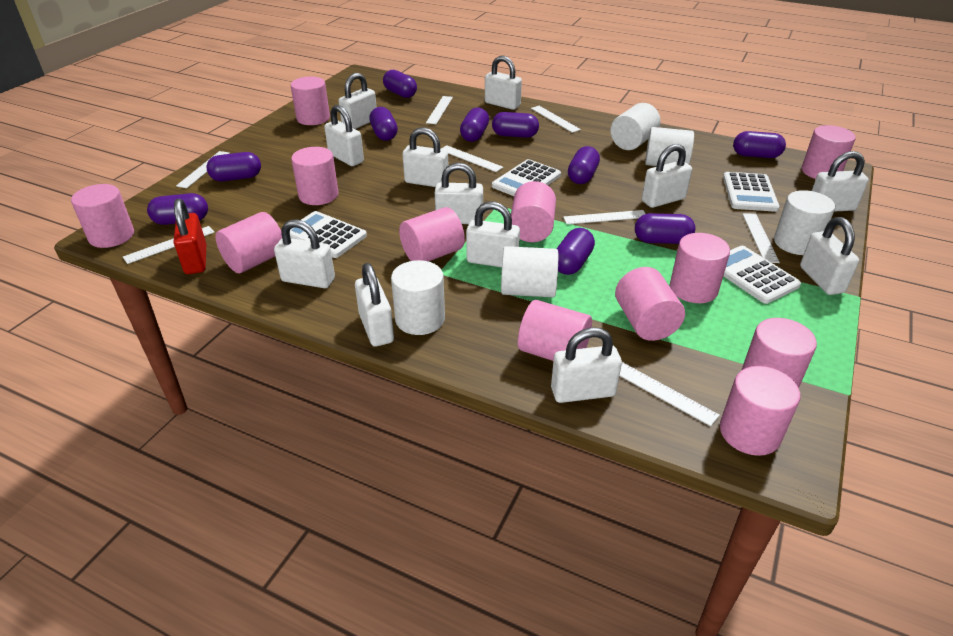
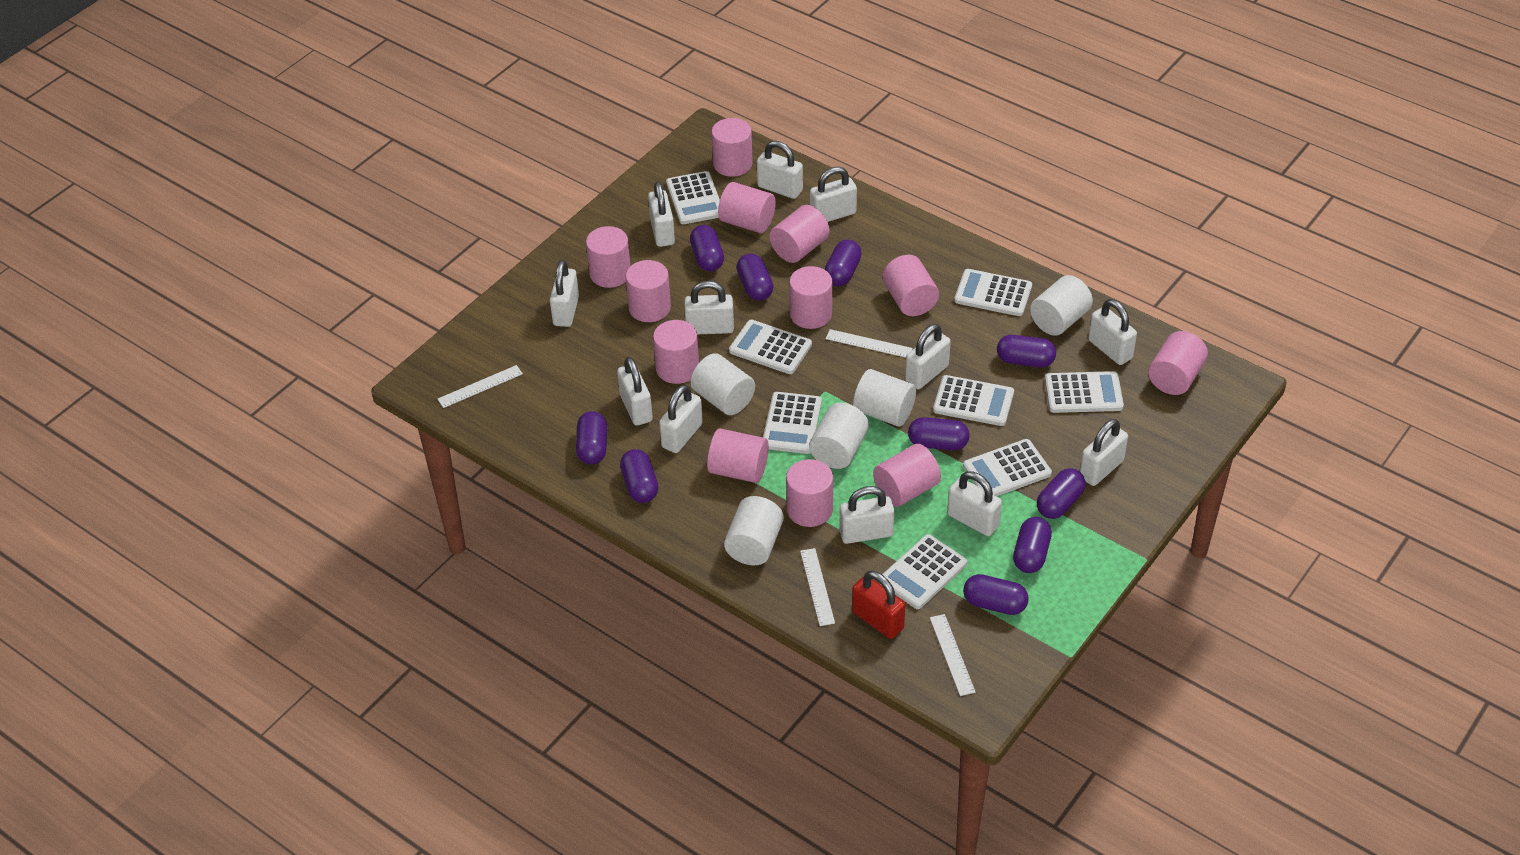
white calculator: [290,211,367,258] [492,159,561,196] [723,172,780,212] [724,246,801,304] = 4 -> [666,171,720,224] [729,320,812,374] [763,392,822,454] [879,534,967,609] [933,375,1014,426] [954,269,1032,316] [963,439,1052,496] [1045,371,1124,413] = 8
white ruler: [123,226,215,264] [176,151,230,188] [426,96,453,124] [441,145,503,172] [531,106,581,133] [563,210,645,224] [620,362,720,426] [743,213,780,263] = 8 -> [438,365,523,408] [800,548,835,626] [826,329,913,358] [930,614,976,696] = 4

